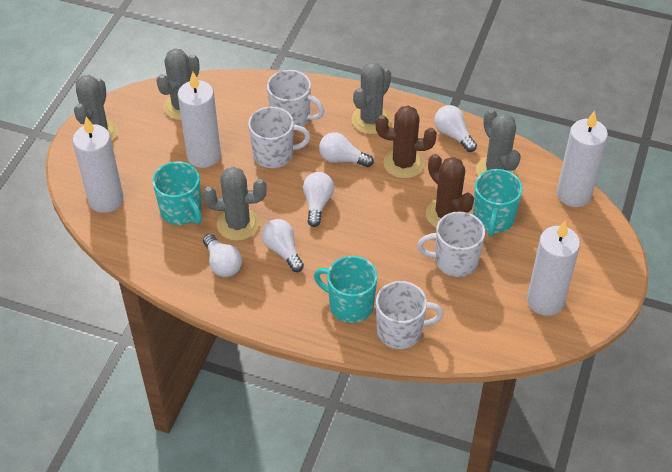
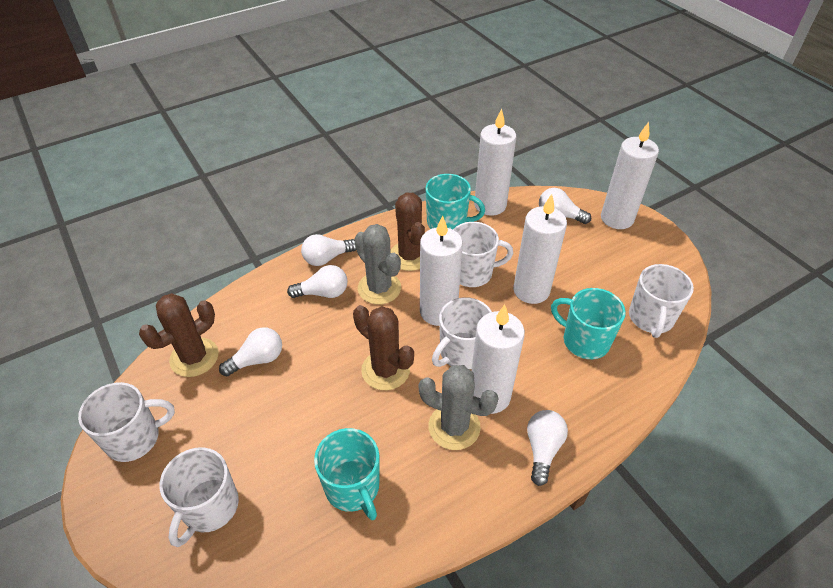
brown cactus: [376,106,437,179] [426,154,474,228] = 2 -> [139,293,219,377] [353,305,414,390] [390,192,425,271] = 3
grey cactus: [74,75,118,141] [156,48,200,120] [203,167,267,241] [351,62,391,134] [476,109,521,177] = 5 -> [354,224,401,305] [419,365,499,450] = 2
white candle: [73,117,124,213] [178,72,221,168] [527,221,580,316] [557,111,608,207] = 4 -> [420,216,463,326] [471,305,525,414] [474,109,516,216] [513,194,567,304] [601,122,659,229] = 5
white mug: [248,107,311,168] [267,70,324,127] [376,281,444,349] [417,211,485,277] = 4 -> [78,382,175,462] [160,447,239,547] [432,297,492,369] [453,222,513,287] [629,264,694,338] = 5

